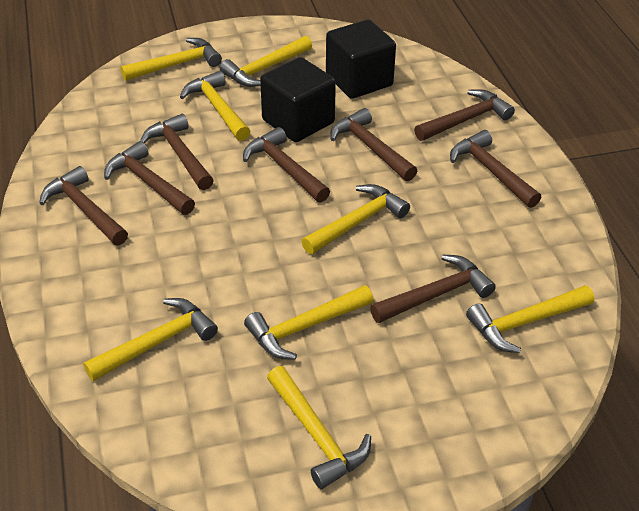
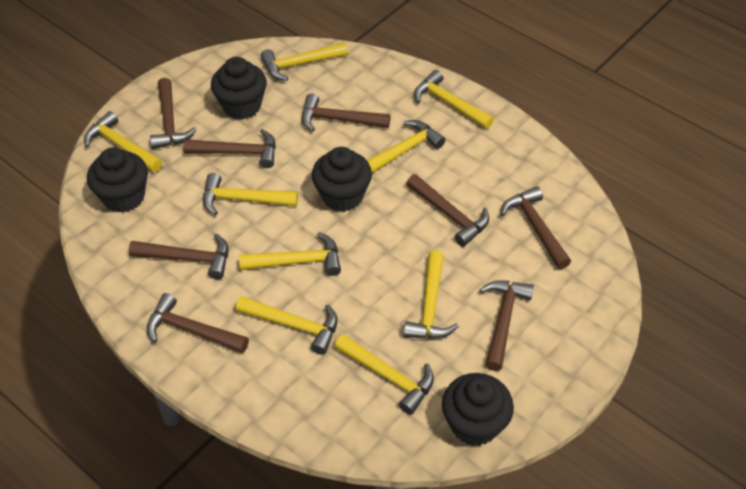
black cube: [260,57,336,142] [326,19,396,99] = 2 -> none = 0
black cupcake: none = 0 -> [87,148,148,213] [211,57,267,120] [312,147,372,212] [442,373,514,446] = 4
yellow hammer: [83,298,218,381] [120,38,222,81] [180,71,251,141] [220,36,312,87] [244,285,373,360] [267,366,371,489] [301,184,410,254] [466,285,594,353] = 8 -> [84,111,162,172] [203,173,298,215] [236,296,338,355] [239,232,341,276] [261,42,348,81] [334,334,434,415] [367,120,445,173] [404,251,459,339] [414,70,494,129] = 9

